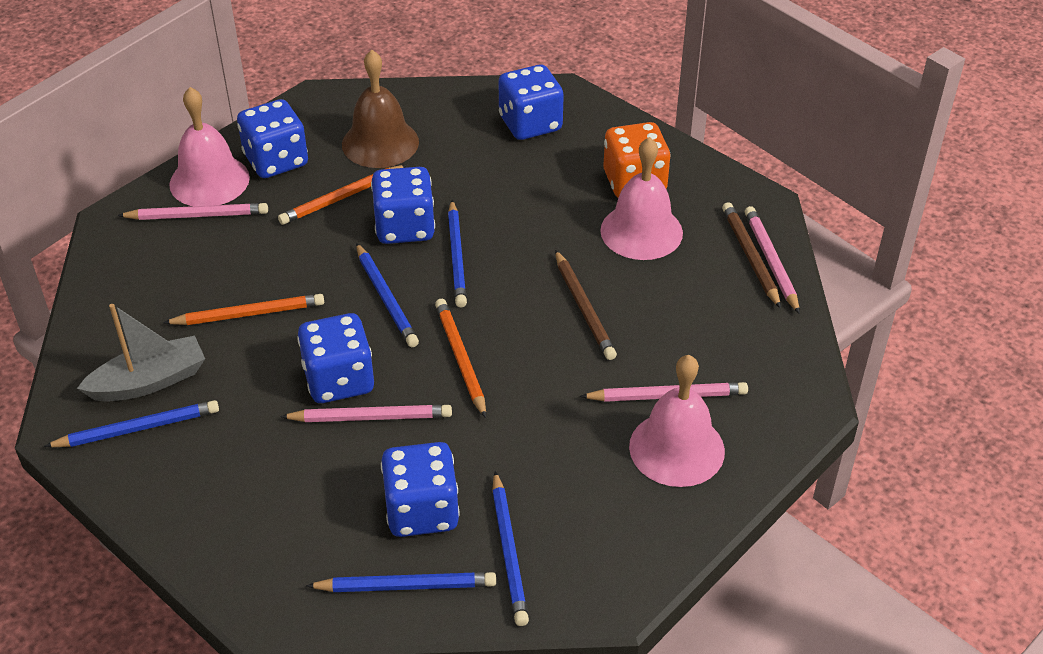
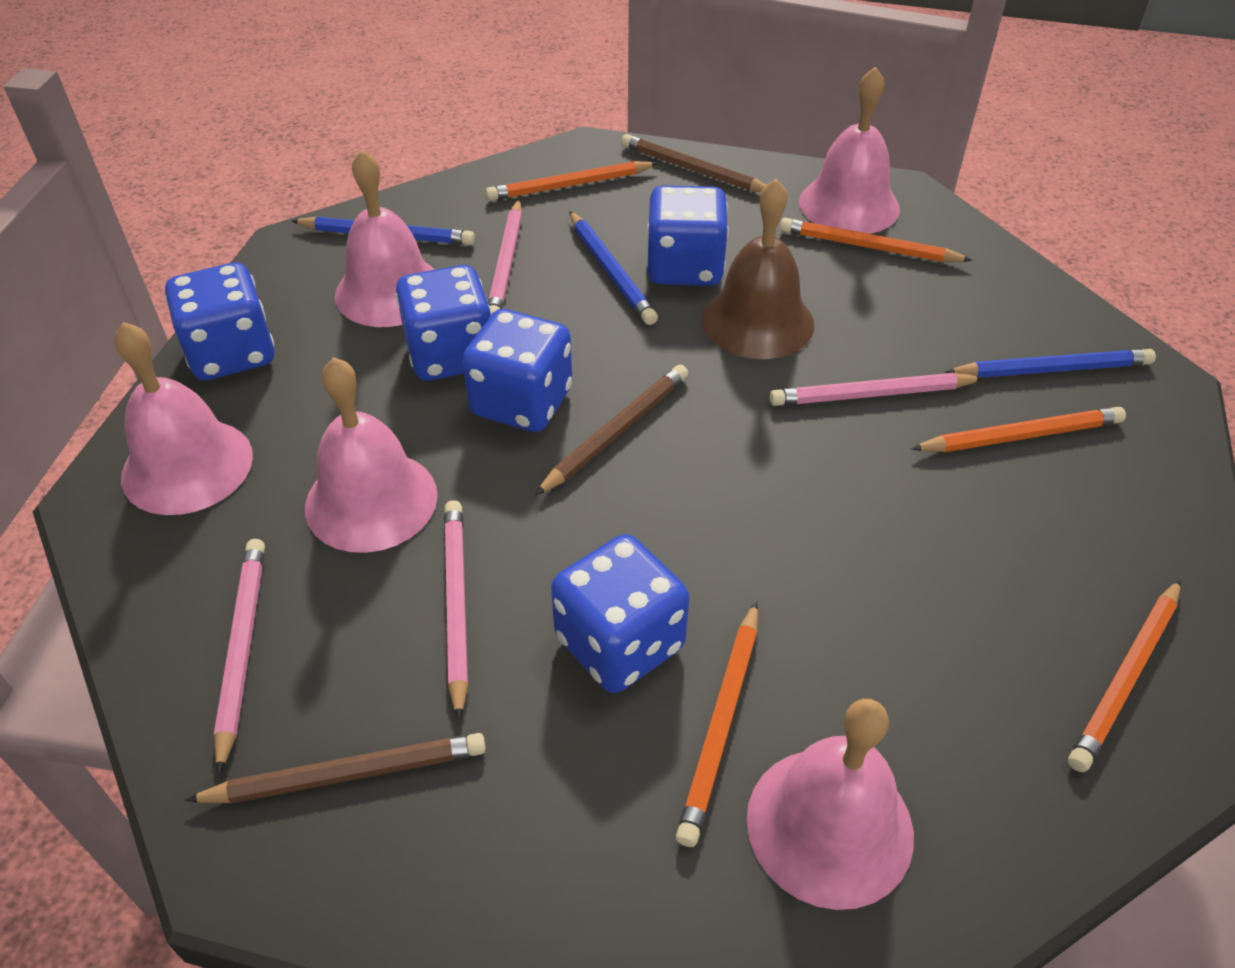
blue pencil: [44,400,219,447] [306,572,496,592] [356,243,419,347] [448,200,467,307] [492,471,529,626] = 5 -> [292,217,475,245] [569,211,658,325] [945,349,1156,377] = 3
brown pencil: [555,250,617,360] [722,202,781,309] = 2 -> [185,733,486,804] [535,365,688,496] [621,134,766,192] = 3
grey boat: [77,304,205,402] = 1 -> none = 0
orange dice: [603,122,671,198] = 1 -> none = 0
orange pencil: [163,294,324,325] [278,165,407,225] [435,299,486,418] = 3 -> [486,161,658,201] [676,601,758,847] [780,218,972,262] [911,407,1126,452] [1068,580,1181,772] = 5
pink bell: [169,87,250,206] [600,137,683,260] [629,355,725,487] = 3 -> [115,322,253,515] [305,357,438,553] [335,149,435,327] [747,699,914,910] [799,66,900,234] = 5

